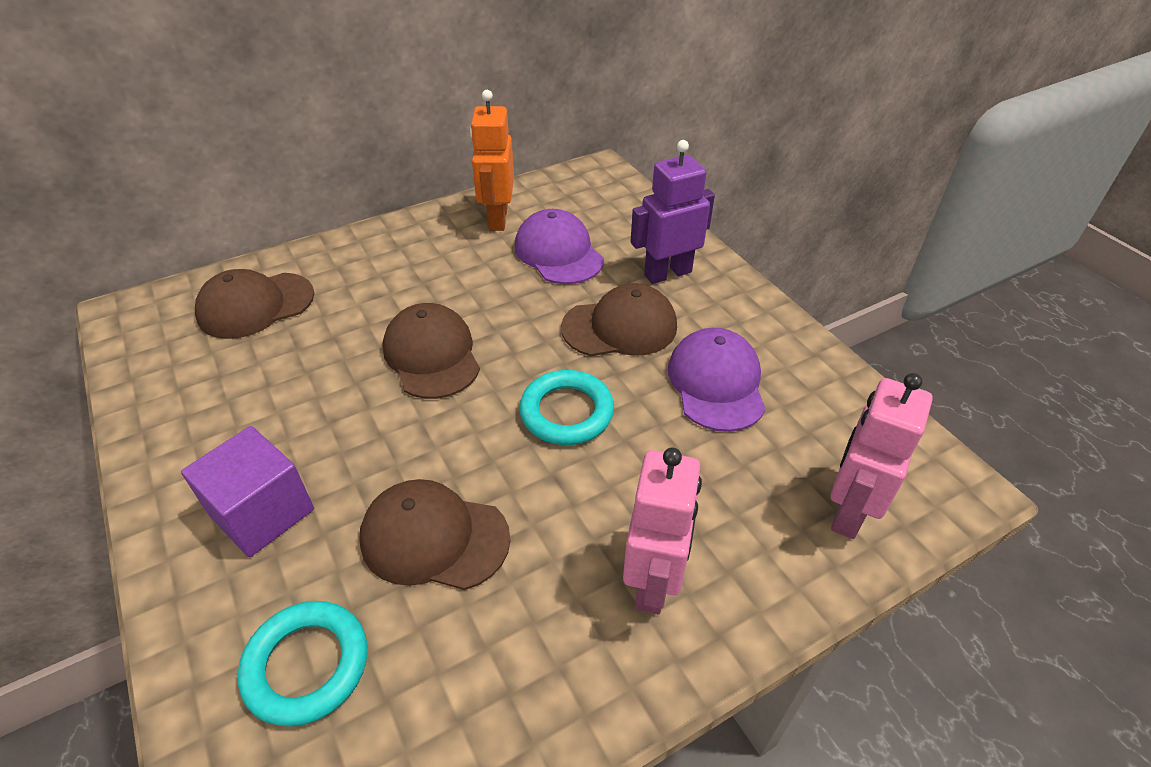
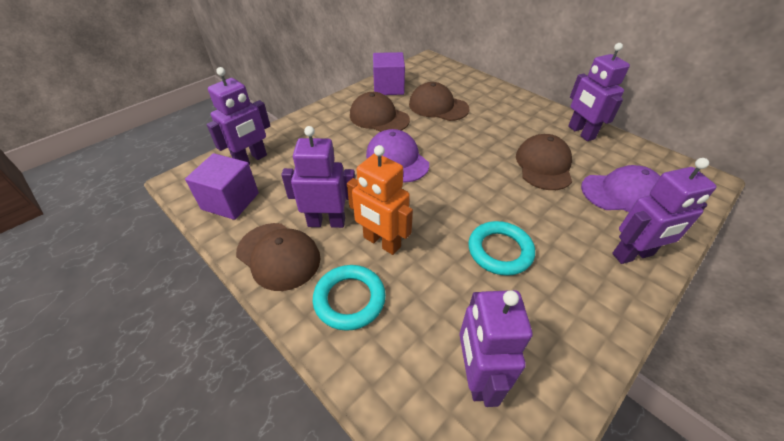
pink robot: [623,447,702,615] [831,373,933,539] = 2 -> none = 0
purple cube: [181,426,314,557] = 1 -> [185,153,259,220] [373,52,405,95] = 2
purple robot: [631,140,715,284] = 1 -> [207,67,270,165] [281,126,355,228] [460,290,532,407] [568,43,630,141] [612,158,717,264] = 5

